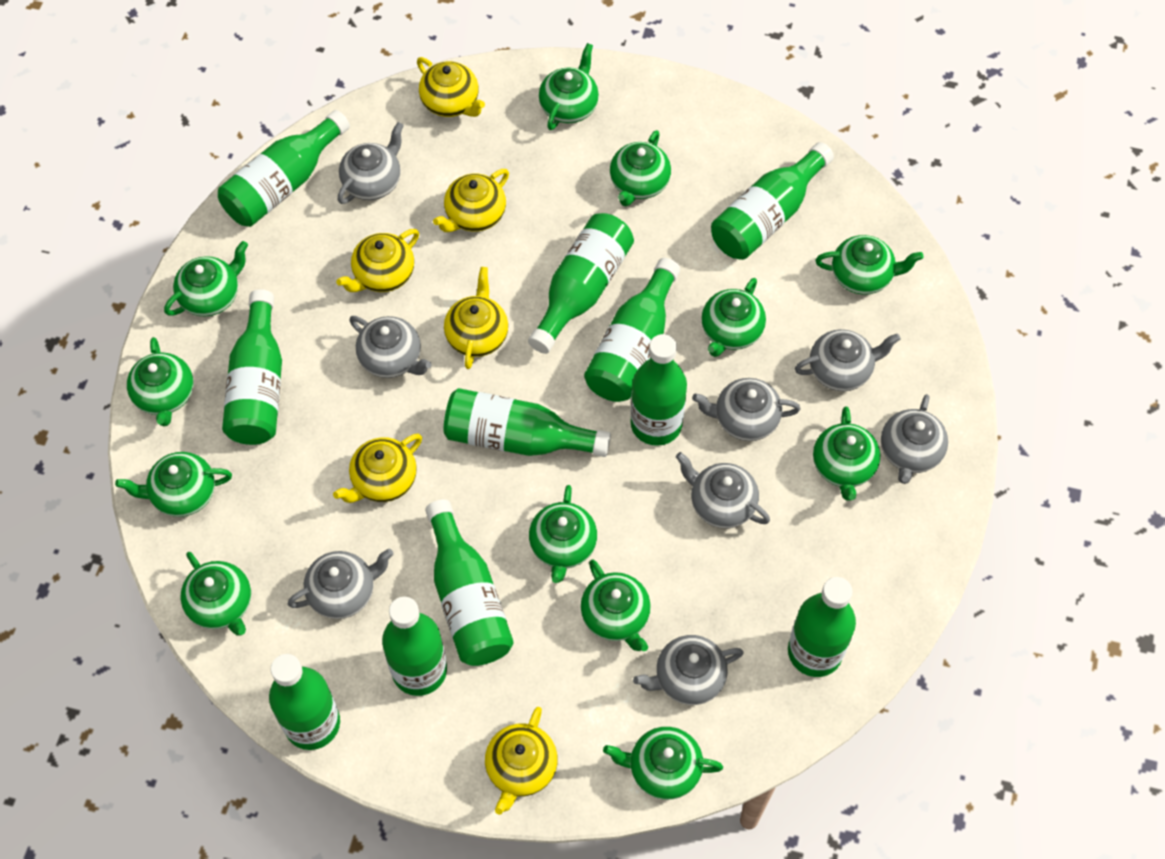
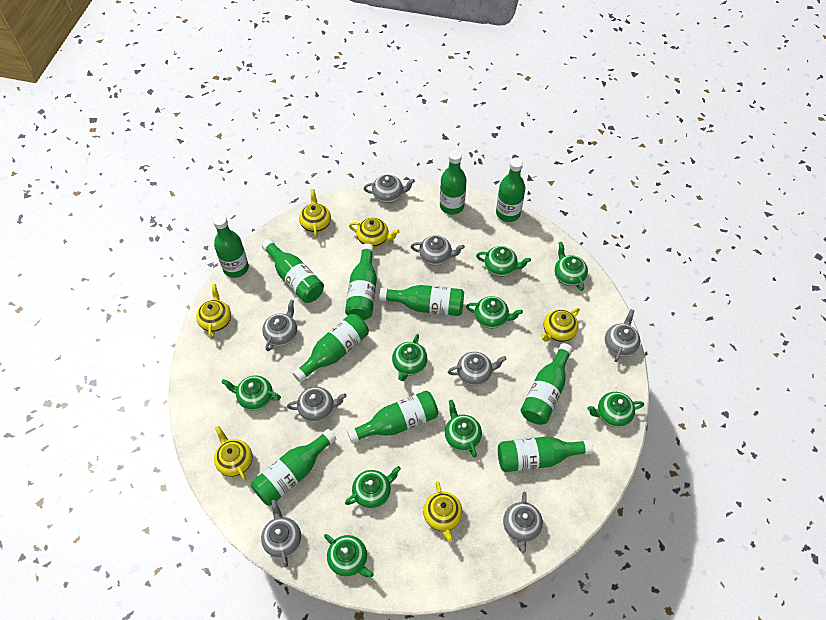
green teapot: [115,452,232,517] [127,337,193,427] [164,241,248,316] [180,552,251,636] [529,485,597,583] [539,43,599,130] [581,559,651,651] [603,727,723,800] [610,130,671,207] [701,278,766,357] [813,406,881,501] [816,235,924,295] = 12 -> [221,375,281,411] [324,534,374,577] [345,466,401,509] [392,334,427,381] [445,400,482,458] [466,296,523,328] [476,246,531,277] [554,242,588,291] [587,392,644,427] = 9

